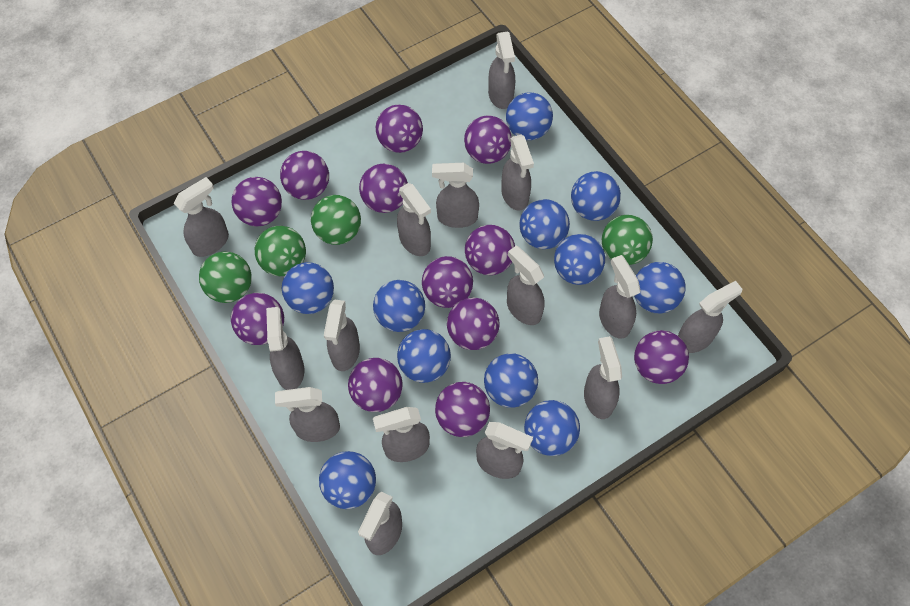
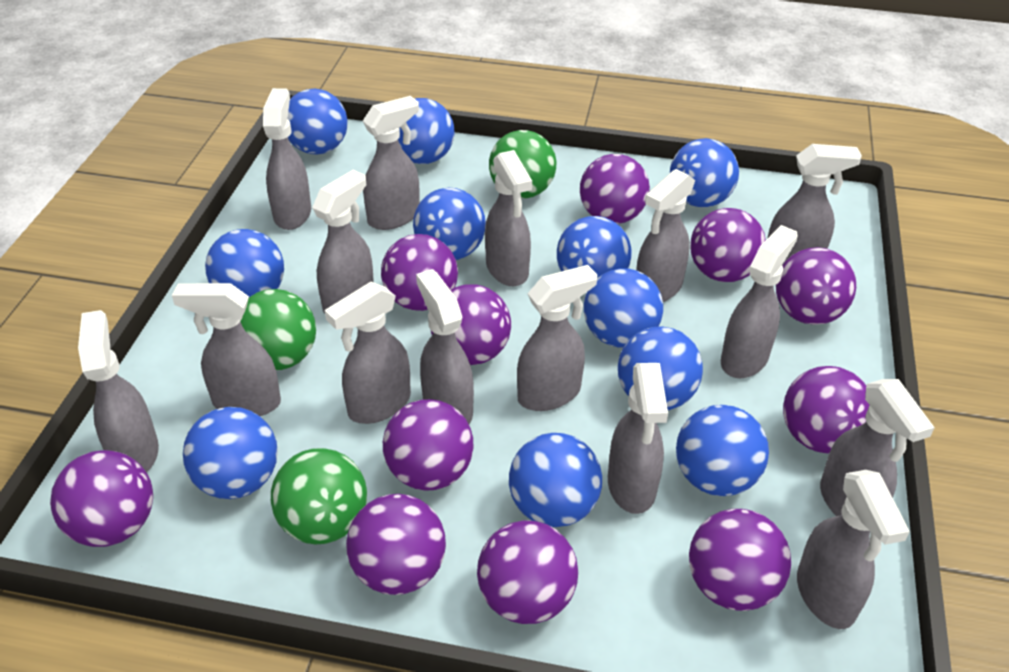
green ball: [199,251,252,303] [255,226,306,276] [311,195,361,245] [602,215,653,265] = 4 -> [241,289,316,370] [271,448,367,545] [489,130,556,199] = 3
purple ball: [231,293,284,345] [232,177,282,227] [280,151,329,200] [348,358,403,412] [359,164,408,213] [376,105,423,153] [422,256,473,308] [435,382,490,437] [447,297,500,350] [464,116,512,164] [465,225,515,275] [634,330,689,384] = 12 -> [50,450,153,547] [346,494,446,595] [381,234,458,311] [383,399,474,491] [431,284,511,365] [477,520,578,624] [580,154,650,224] [689,509,791,611] [690,208,766,282] [776,247,856,325] [783,366,870,454] = 11

